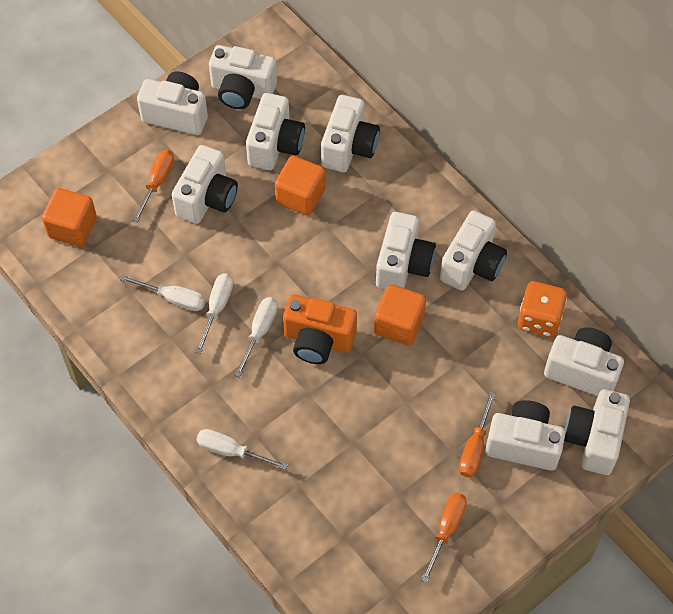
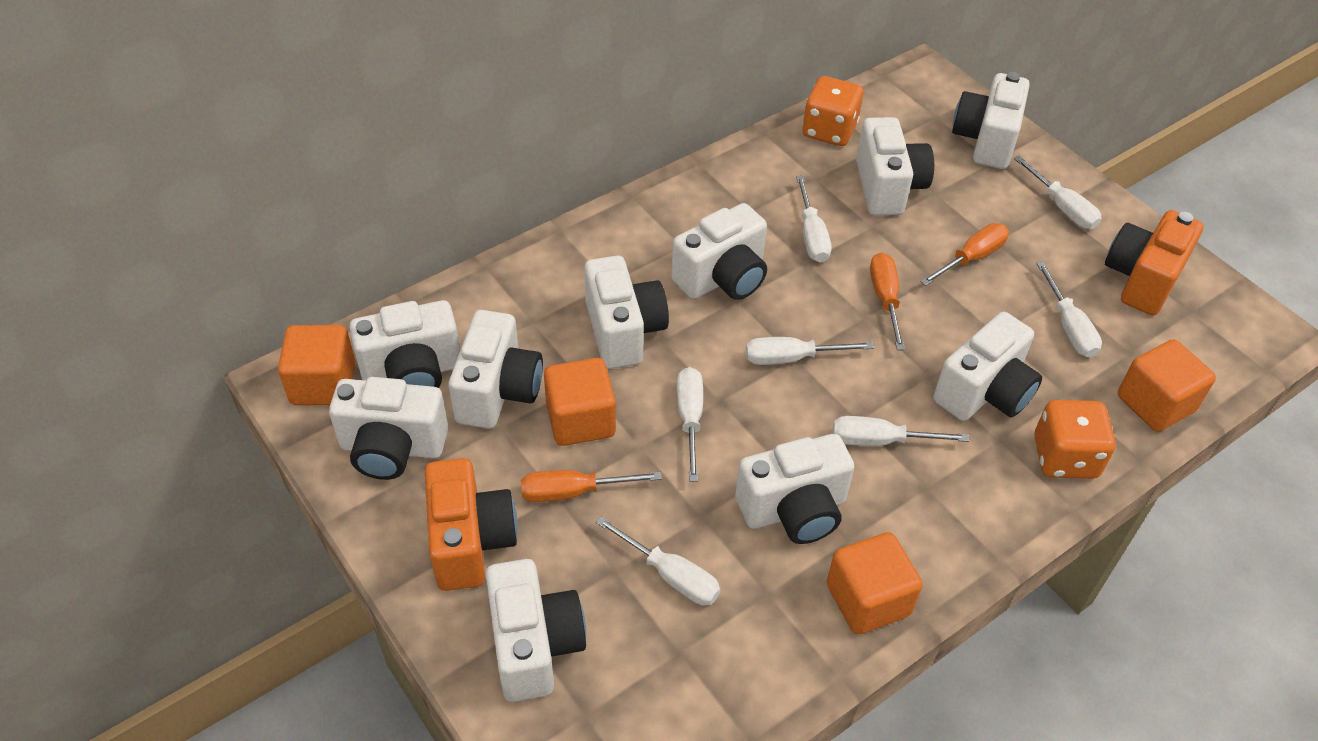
orange camera: [283,294,357,364] = 1 -> [425,458,518,591] [1105,210,1204,315] = 2
orange cube: [42,188,97,247] [275,156,325,216] [374,284,426,346] = 3 -> [278,325,355,405] [544,358,616,446] [827,532,923,635] [1118,339,1216,432] = 4
orange dice: [518,281,567,337] = 1 -> [802,76,863,146] [1034,400,1116,479] = 2
white screwdriver: [120,275,206,311] [196,273,233,354] [196,429,288,470] [235,297,278,377] = 4 -> [596,516,720,606] [677,367,703,481] [746,337,874,365] [796,175,831,263] [832,416,969,446] [1014,155,1102,229] [1036,262,1102,358] = 7

